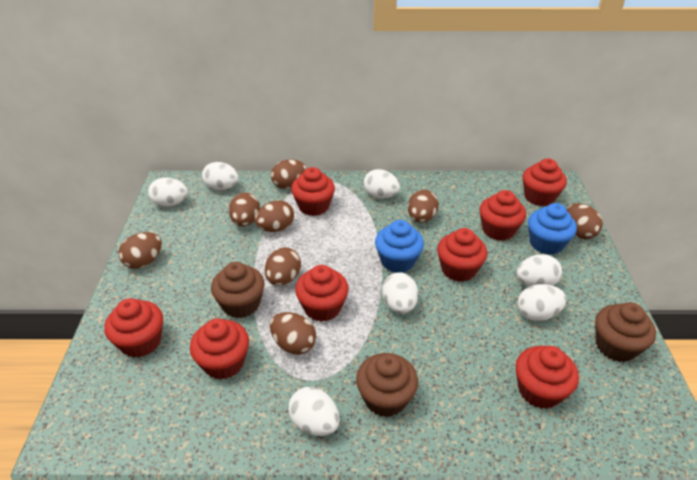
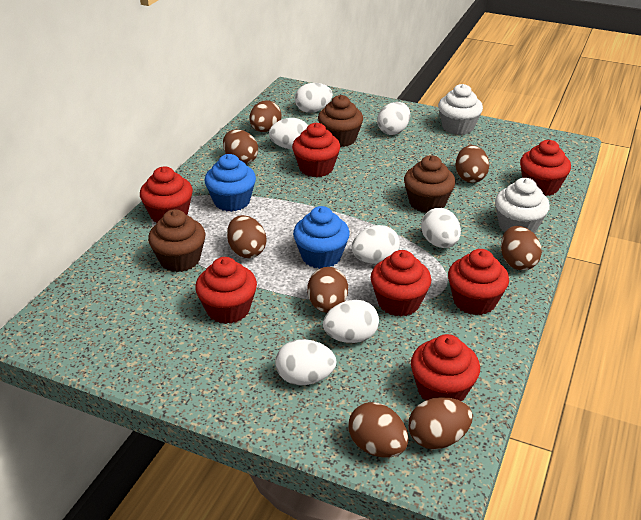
red cupcake: [104,298,163,358] [190,318,249,380] [291,167,335,216] [295,265,349,322] [437,228,488,282] [480,190,526,241] [515,346,579,409] [523,158,567,206] = 8 -> [140,167,193,223] [195,257,257,324] [292,123,340,177] [371,250,431,317] [411,334,480,401] [448,249,509,315] [520,140,571,196] = 7
white cupcake: none = 0 -> [438,84,483,135] [495,178,550,234] = 2

